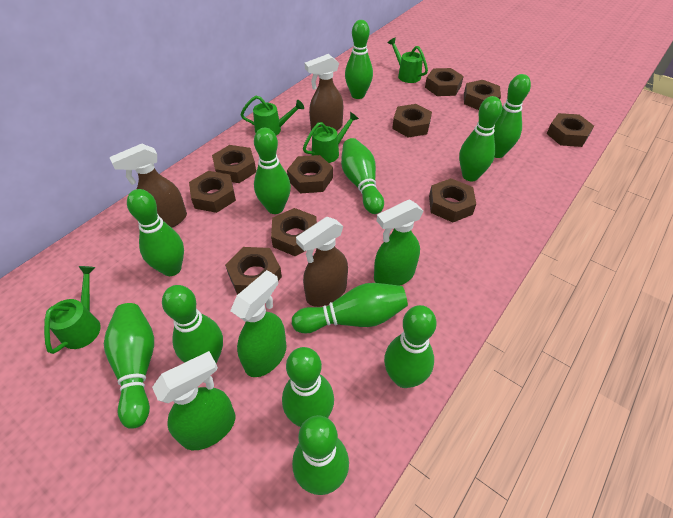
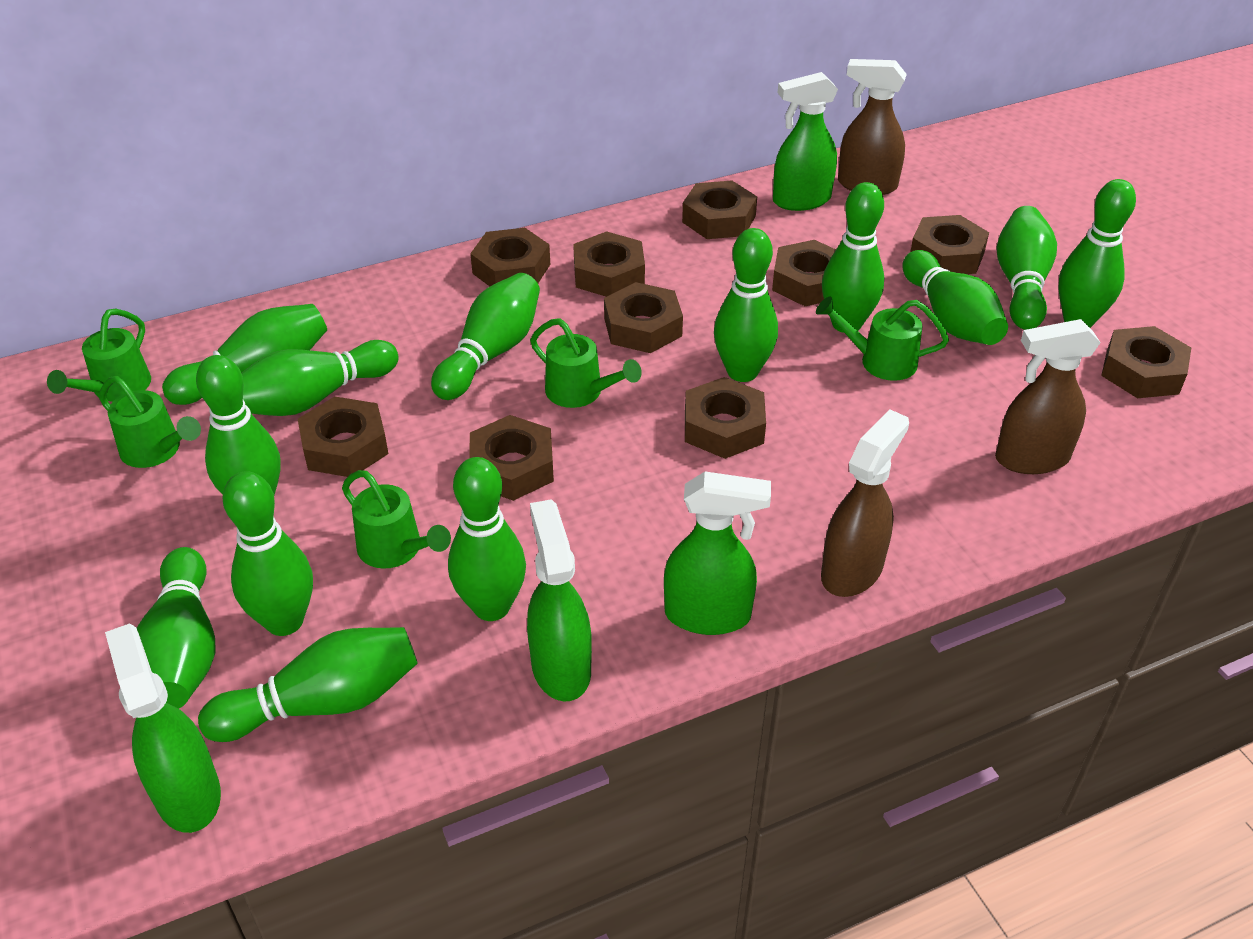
green bowling pin: [104,303,154,429] [127,189,184,276] [162,285,223,363] [254,128,291,214] [282,347,334,427] [292,283,408,334] [292,415,349,495] [341,138,384,214] [345,20,373,99] [384,305,437,388] [459,96,502,182] [494,74,531,158] = 12 -> [137,547,215,709] [162,304,327,405] [196,355,281,495] [198,627,418,742] [223,471,313,636] [242,340,399,416] [431,273,540,400] [448,457,526,621] [714,228,778,382] [822,182,884,333] [902,250,1008,345] [997,206,1057,330] [1058,179,1136,328] = 13
green spray bottle: [152,351,236,450] [230,270,287,377] [374,199,424,286] = 3 -> [105,623,221,833] [527,499,592,701] [664,472,771,635] [773,72,838,211] = 4
green watering can: [44,266,101,354] [240,96,304,136] [303,112,359,163] [388,38,428,83] = 4 -> [47,309,151,402] [99,376,201,468] [342,470,451,569] [530,318,642,408] [816,296,949,381] = 5

